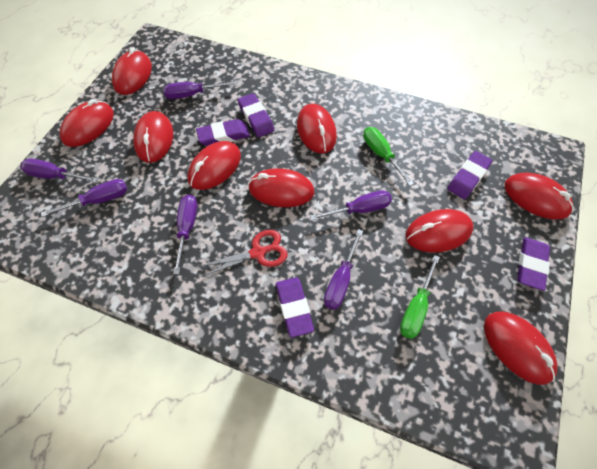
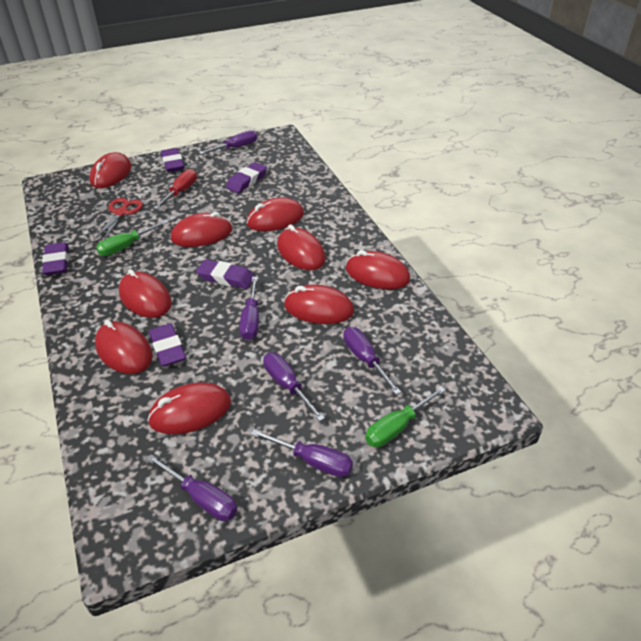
red screwdriver: none = 0 -> [154,169,197,209] = 1

